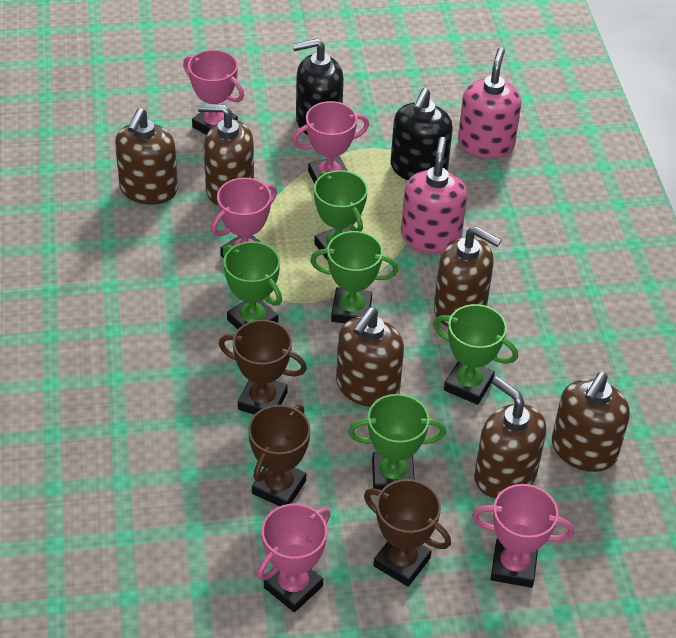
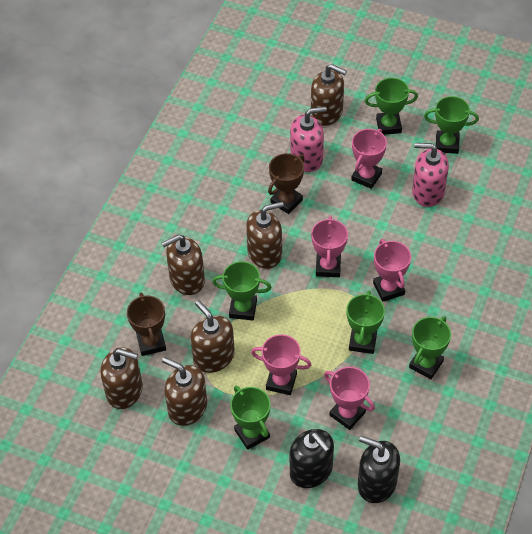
brown trophy: [219,320,307,415] [248,404,311,506] [364,479,451,587] = 3 -> [127,292,166,356] [268,153,305,214] = 2
green trophy: [223,241,282,329] [310,231,398,323] [314,170,368,259] [348,394,446,490] [434,304,518,405] = 5 -> [212,261,271,320] [230,386,271,450] [347,291,385,354] [365,78,418,135] [409,316,451,379] [424,96,479,154] = 6

